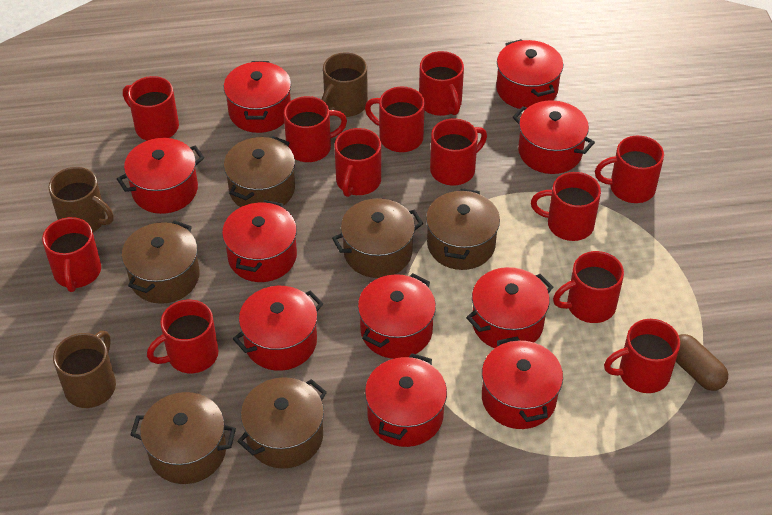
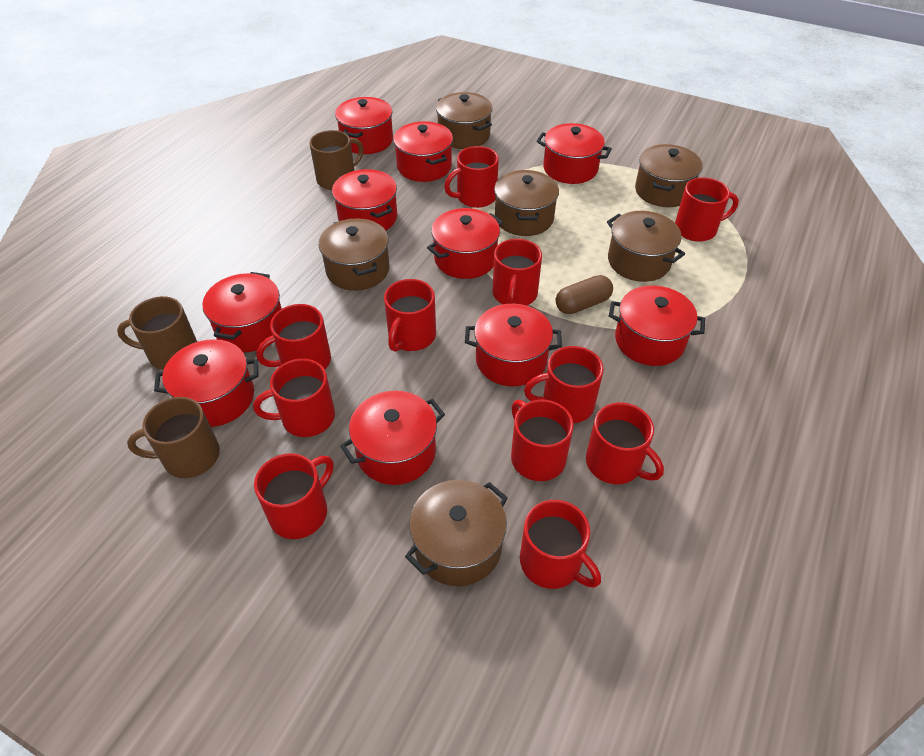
red mug: [42,217,101,292] [123,76,179,141] [147,300,219,373] [284,96,347,162] [335,128,381,197] [365,87,425,152] [419,51,464,116] [430,118,487,186] [531,172,601,241] [553,251,624,323] [595,136,664,203] [604,319,680,393] = 12 -> [253,359,335,437] [254,453,334,539] [256,304,331,369] [384,279,436,352] [444,146,499,208] [493,239,542,306] [511,400,574,481] [520,500,601,589] [524,346,604,423] [586,403,664,484] [675,177,739,242] = 11

